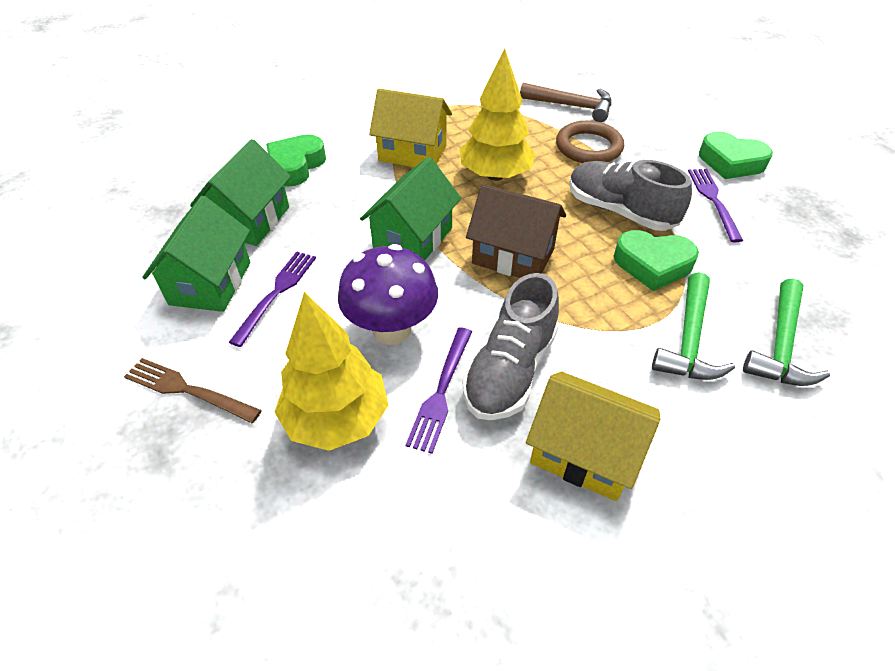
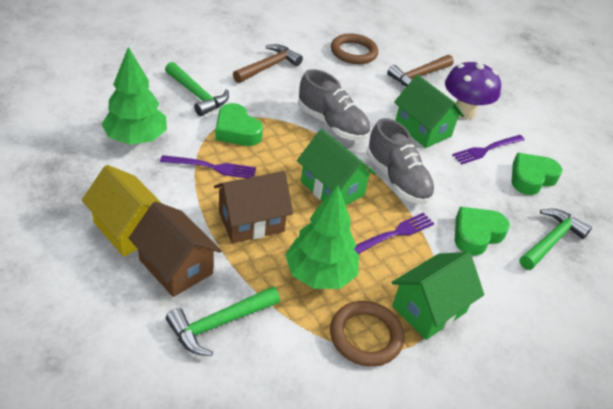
brown fork: [124,358,262,423] = 1 -> none = 0
brown hammer: [520,83,612,122] = 1 -> [233,44,303,83] [387,55,454,87] = 2
brown house: [466,184,566,278] = 1 -> [129,201,222,297] [214,171,293,243] = 2
brown ring: [556,121,624,163] = 1 -> [330,301,404,367] [331,34,378,64] = 2
green hammer: [652,272,735,380] [743,278,830,386] = 2 -> [165,62,229,116] [166,286,280,356] [519,209,592,270] = 3
green tree: none = 0 -> [101,47,167,145] [285,185,359,289] = 2
yellow house: [369,89,452,167] [526,372,661,501] = 2 -> [82,165,161,257] = 1
yellow tree: [275,292,388,451] [460,49,536,181] = 2 -> none = 0

